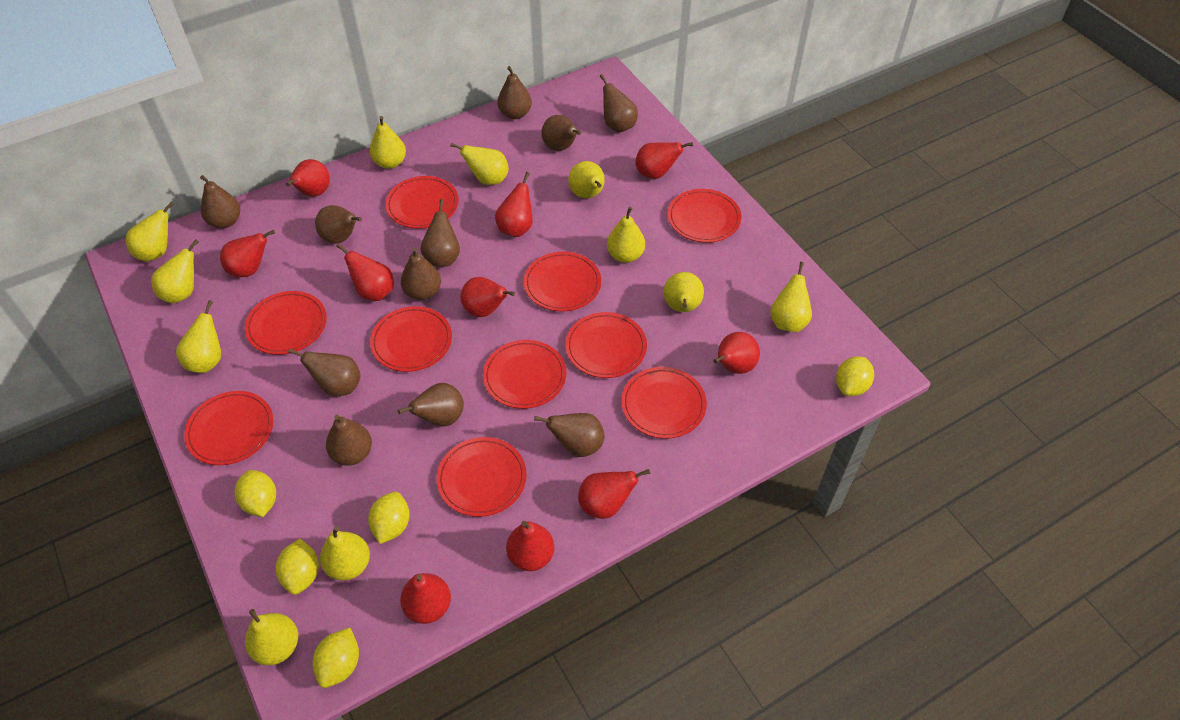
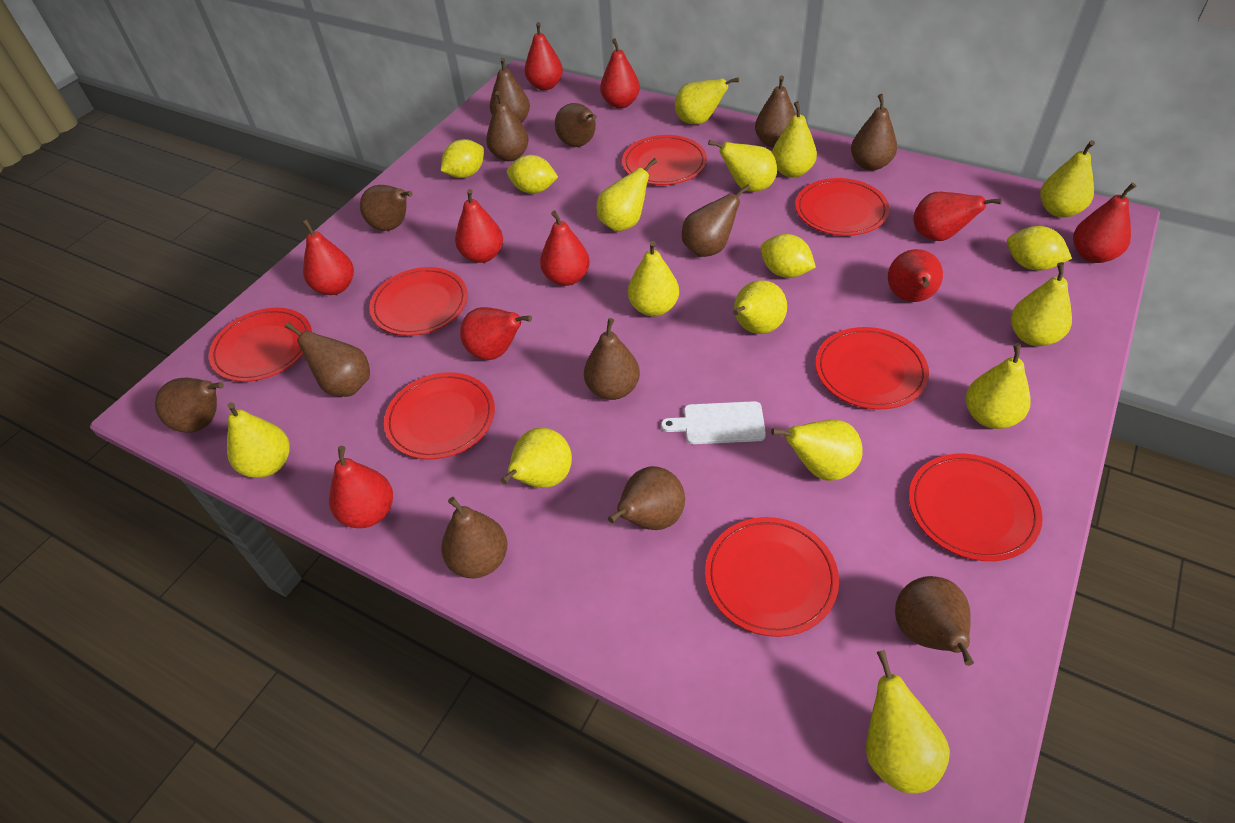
brown pear: [200,175,240,228] [288,348,361,396] [315,205,362,244] [326,415,372,466] [398,383,464,427] [401,248,441,300] [421,199,460,266] [498,66,532,119] [534,413,604,457] [541,115,581,151] [600,74,638,132] = 11 -> [155,378,224,433] [285,322,370,397] [360,185,413,231] [441,497,507,578] [486,91,529,161] [490,58,530,123] [555,103,597,147] [584,318,640,400] [608,466,685,530] [682,184,751,257] [755,75,796,148] [851,94,897,171] [895,576,974,666] = 13
red plate: [184,391,274,465] [245,291,327,355] [370,306,452,372] [385,176,459,229] [437,437,527,517] [483,340,566,409] [524,252,601,311] [565,312,647,378] [621,367,707,439] [668,189,742,243] = 10 -> [209,308,312,382] [369,267,468,336] [384,372,495,459] [622,135,707,185] [705,517,839,637] [795,178,890,236] [815,327,929,409] [909,454,1043,561] = 8
white cutting board: none = 0 -> [661,401,766,444] = 1
yellow lemon: [235,470,276,517] [276,539,319,595] [313,628,359,688] [368,492,410,544] [836,356,874,396] = 5 -> [441,139,484,178] [507,155,558,194] [761,234,816,278] [1007,226,1072,270] = 4
yellow pear: [126,201,175,261] [151,239,199,303] [176,300,221,373] [245,609,298,665] [320,526,370,581] [370,116,406,169] [450,143,509,185] [568,161,605,198] [607,207,645,263] [664,272,704,312] [770,262,812,332] = 11 -> [227,402,290,478] [501,428,572,488] [597,158,657,232] [628,241,679,316] [675,77,739,125] [708,140,777,192] [733,280,787,334] [771,420,863,481] [772,101,817,178] [866,650,950,794] [966,343,1031,429] [1011,262,1072,346] [1040,140,1095,218] = 13

